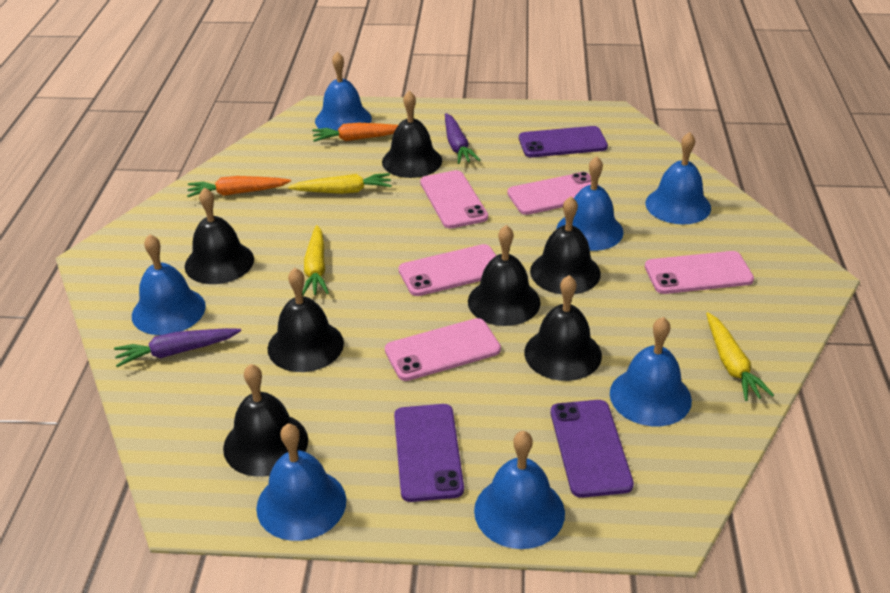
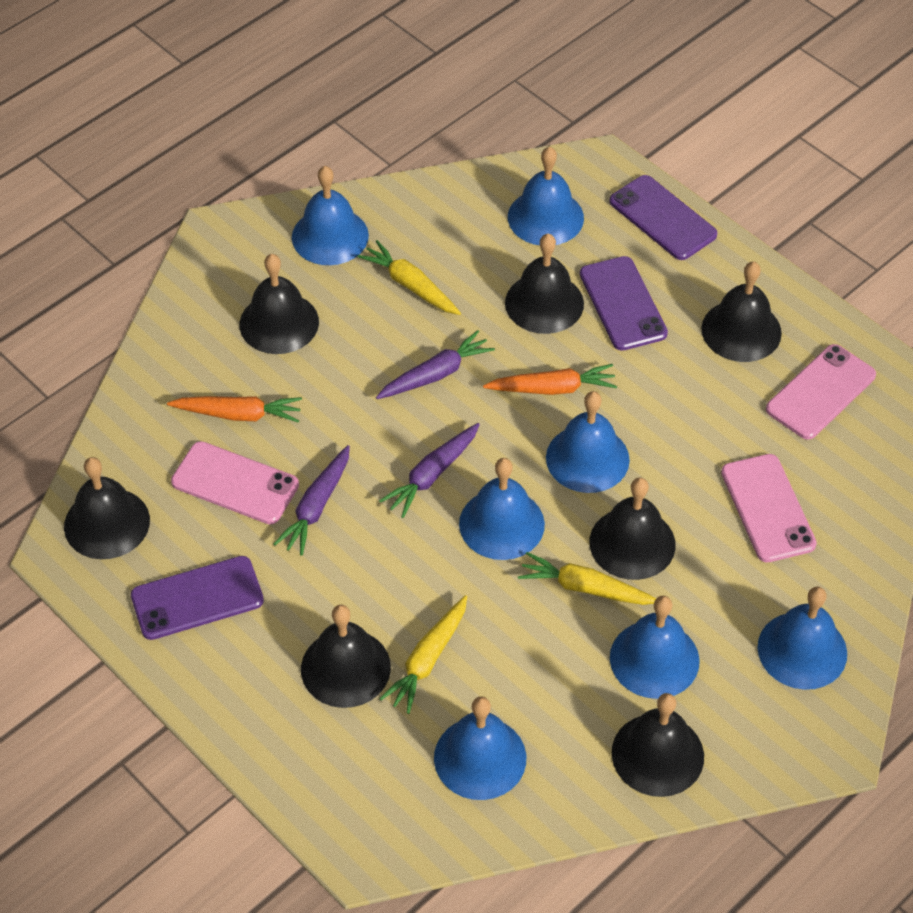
pink phone: [385,318,501,381] [399,244,496,296] [420,170,488,228] [507,172,599,215] [645,251,754,294] = 5 -> [171,441,299,524] [721,454,817,562] [766,344,876,440] = 3
purple carrot: [114,328,241,367] [445,113,480,164] = 2 -> [273,445,350,556] [376,330,495,399] [379,423,480,518] = 3

